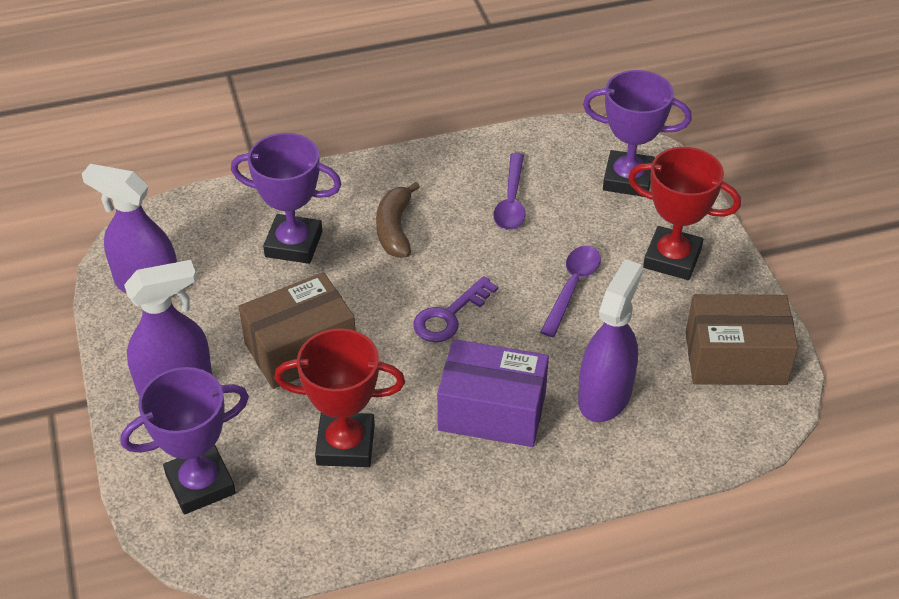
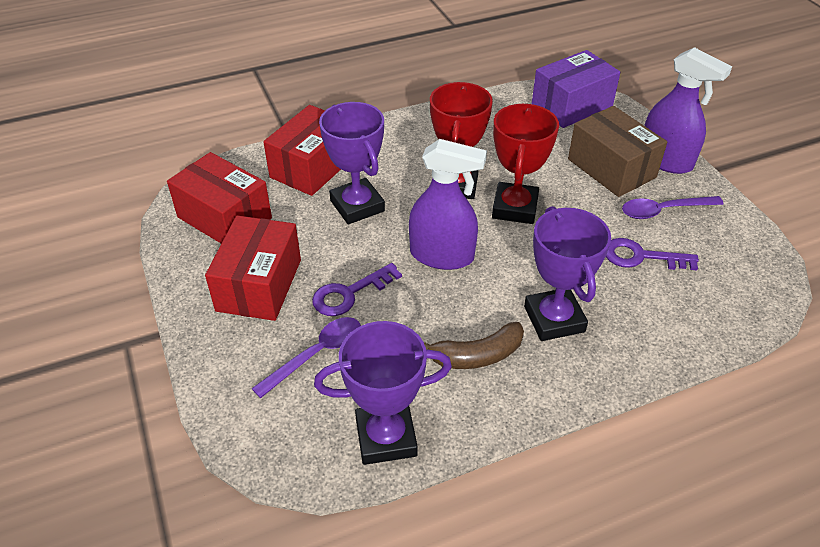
brown box: [239,272,356,389] [686,294,798,385] = 2 -> [568,106,667,197] = 1
purple key: [413,276,498,342] = 1 -> [312,263,402,316] [606,238,699,270] = 2
purple spray bottle: [82,164,177,295] [124,260,212,396] [578,259,643,422] = 3 -> [409,139,487,270] [644,47,732,174] = 2
red box: none = 0 -> [167,152,272,243] [205,215,301,321] [263,105,341,196] = 3

